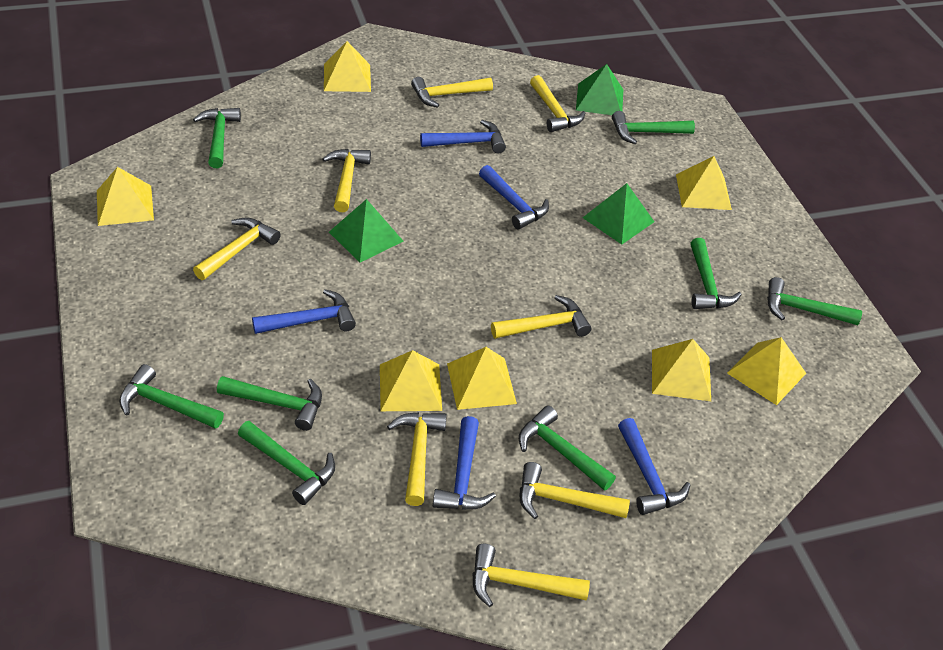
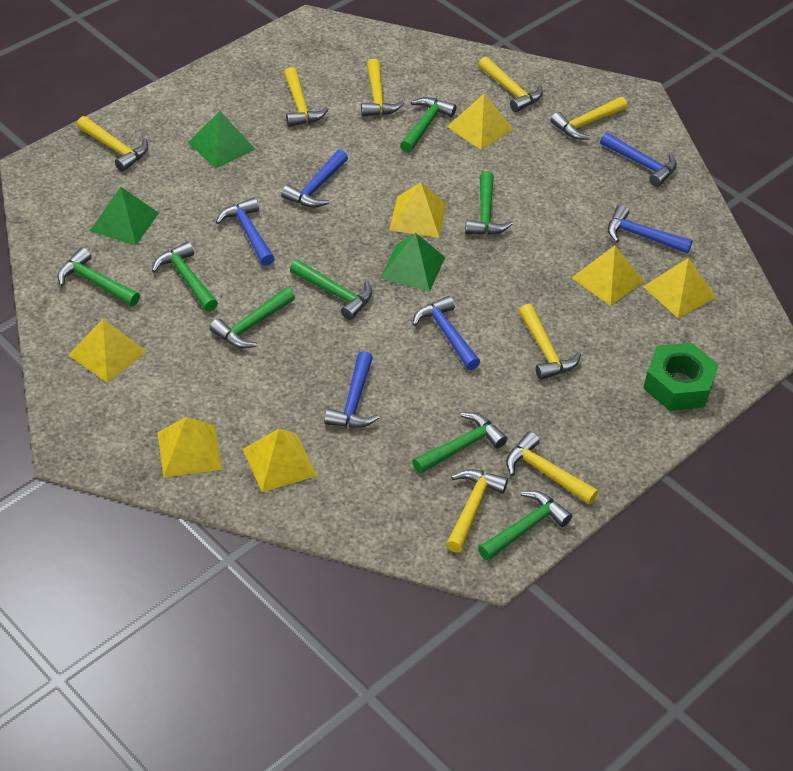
blue hammer: [252,290,356,334] [420,120,506,153] [433,416,496,510] [479,165,549,230] [618,418,691,515] = 5 -> [216,198,275,266] [281,150,348,208] [324,351,380,428] [412,296,480,370] [600,132,677,187] [608,205,693,254] = 6
green nut: none = 0 -> [643,343,719,411] = 1

